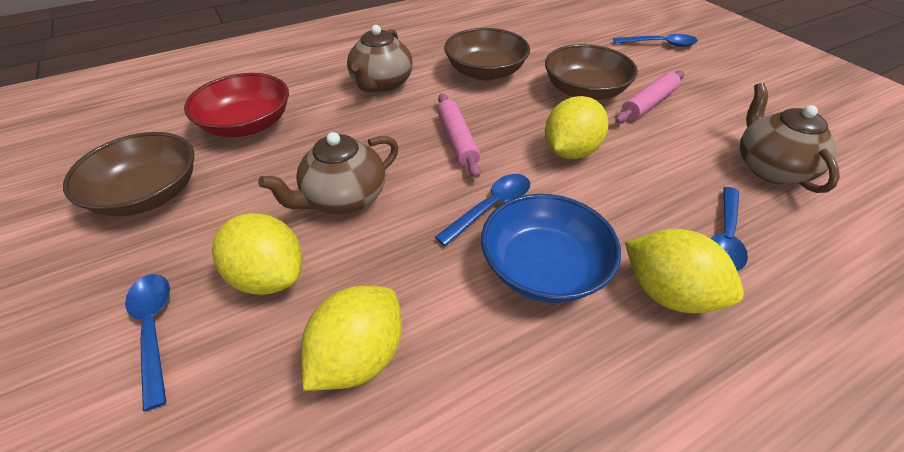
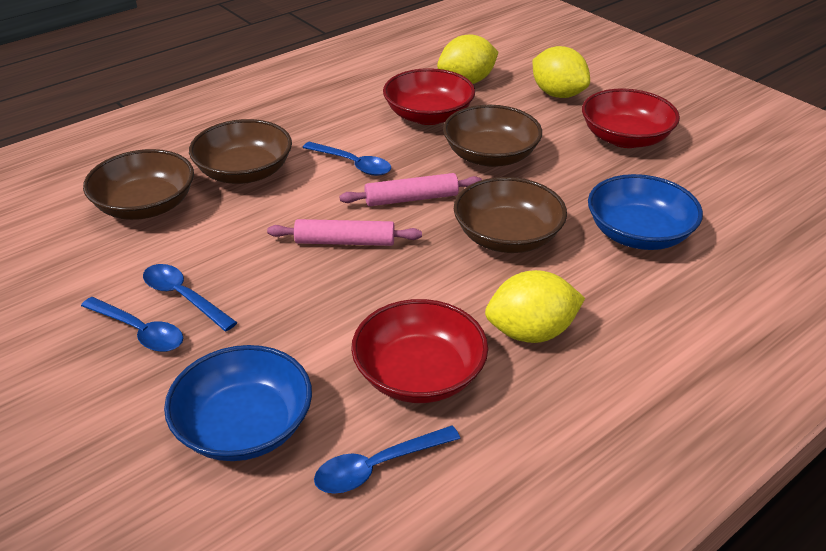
blue bowl: [481,194,621,303] = 1 -> [164,345,312,461] [588,174,703,250] = 2
brown bowl: [63,132,194,216] [444,28,530,81] [545,44,638,100] = 3 -> [83,149,194,220] [189,119,292,184] [443,105,542,167] [454,177,567,253] = 4
brown teapot: [258,132,399,214] [347,25,413,93] [740,83,840,193] = 3 -> none = 0
red bowl: [184,73,289,137] = 1 -> [351,299,488,403] [383,68,475,125] [582,89,680,148] = 3
yellow lemon: [212,213,302,295] [301,286,402,391] [545,96,608,159] [625,229,744,314] = 4 -> [437,35,498,84] [485,270,585,343] [532,46,590,98] = 3

